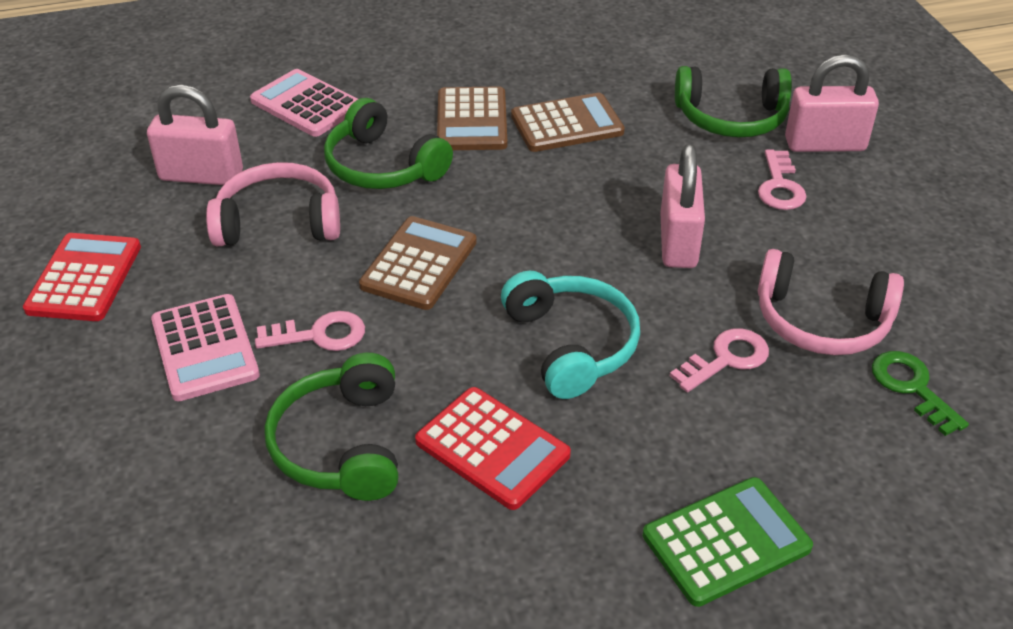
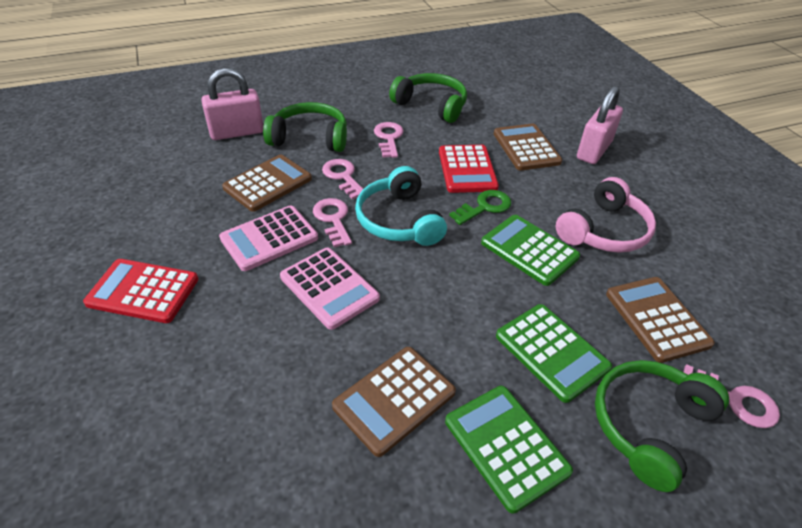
brown calculator: [359,216,477,310] [437,86,507,150] [511,93,625,152] = 3 -> [222,154,312,212] [332,347,456,457] [494,124,562,171] [606,277,715,363] = 4
green calculator: [643,477,813,607] = 1 -> [445,386,573,513] [481,215,580,286] [496,304,612,403] = 3
pink headphones: [206,162,340,246] [758,249,904,355] = 2 -> [555,177,656,253] = 1
pink key: [255,311,365,351] [670,328,769,392] [758,149,807,210] = 3 -> [313,198,352,247] [322,159,363,199] [374,122,404,158] [684,364,780,428] = 4
pink padlock: [147,85,243,185] [660,144,705,268] [785,54,879,152] = 3 -> [201,68,264,140] [577,86,623,164] = 2

